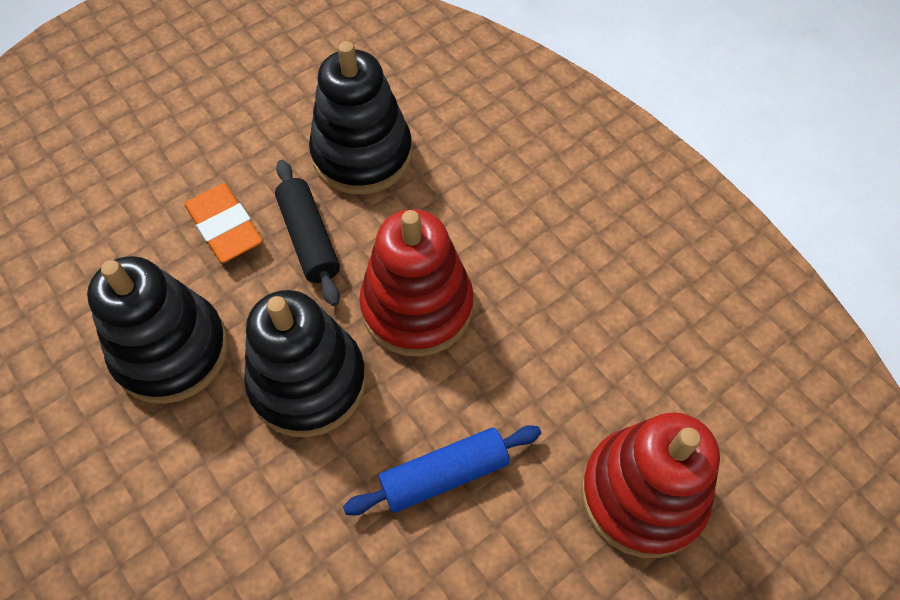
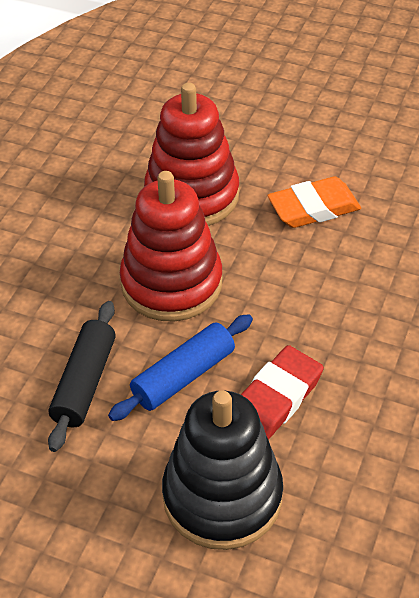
black stacking toy: [87,256,228,404] [244,290,367,437] [309,41,412,195] = 3 -> [162,391,283,550] = 1
red eraser: none = 0 -> [241,345,324,440] = 1

